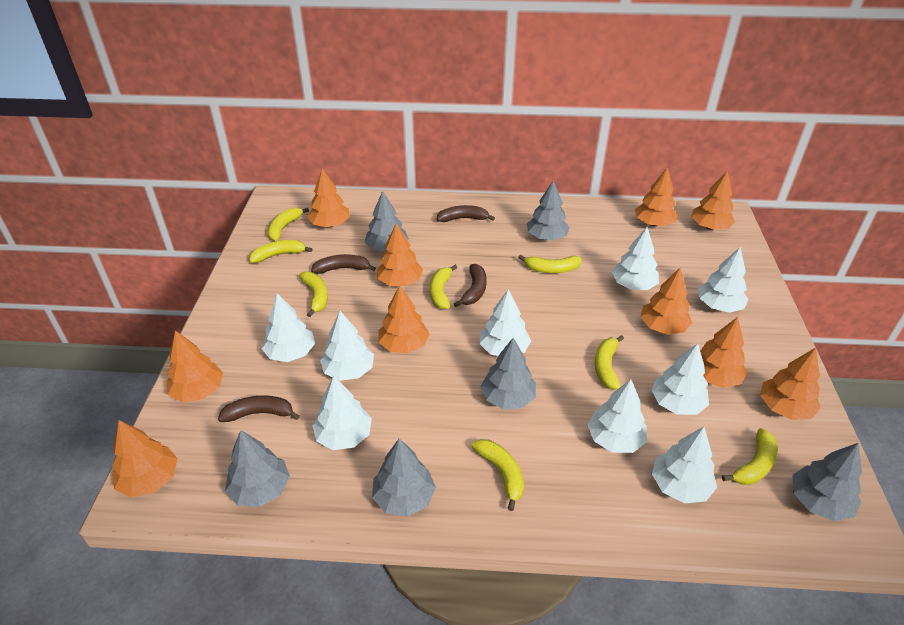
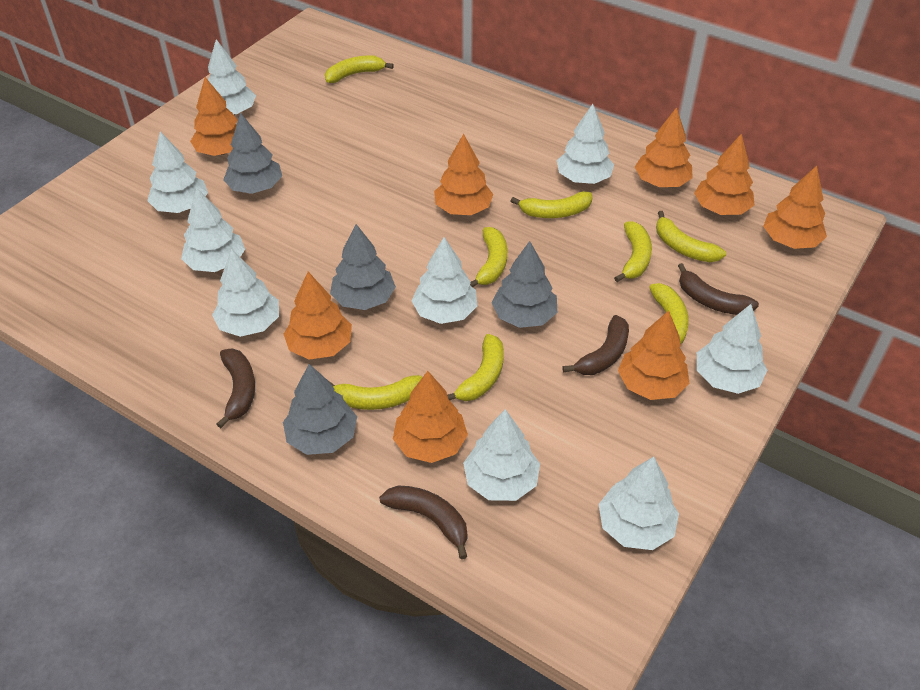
grey tree: [225,430,290,507] [365,191,409,251] [372,438,436,517] [481,338,536,409] [527,180,570,240] [793,443,862,521] = 6 -> [223,113,282,194] [283,364,357,455] [330,224,396,310] [491,241,557,328] = 4
orange tree: [112,420,178,498] [166,330,223,402] [308,168,350,227] [377,223,423,286] [378,286,429,353] [635,167,678,226] [640,268,692,335] [691,170,735,230] [700,317,747,388] [760,348,821,420] = 10 -> [190,77,237,156] [284,272,352,360] [393,371,468,463] [434,134,494,215] [618,311,689,400] [635,107,693,187] [694,133,754,215] [763,166,827,249] = 8

